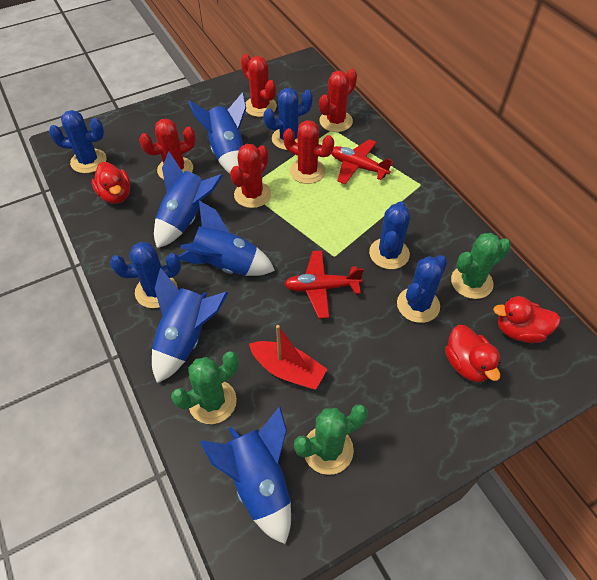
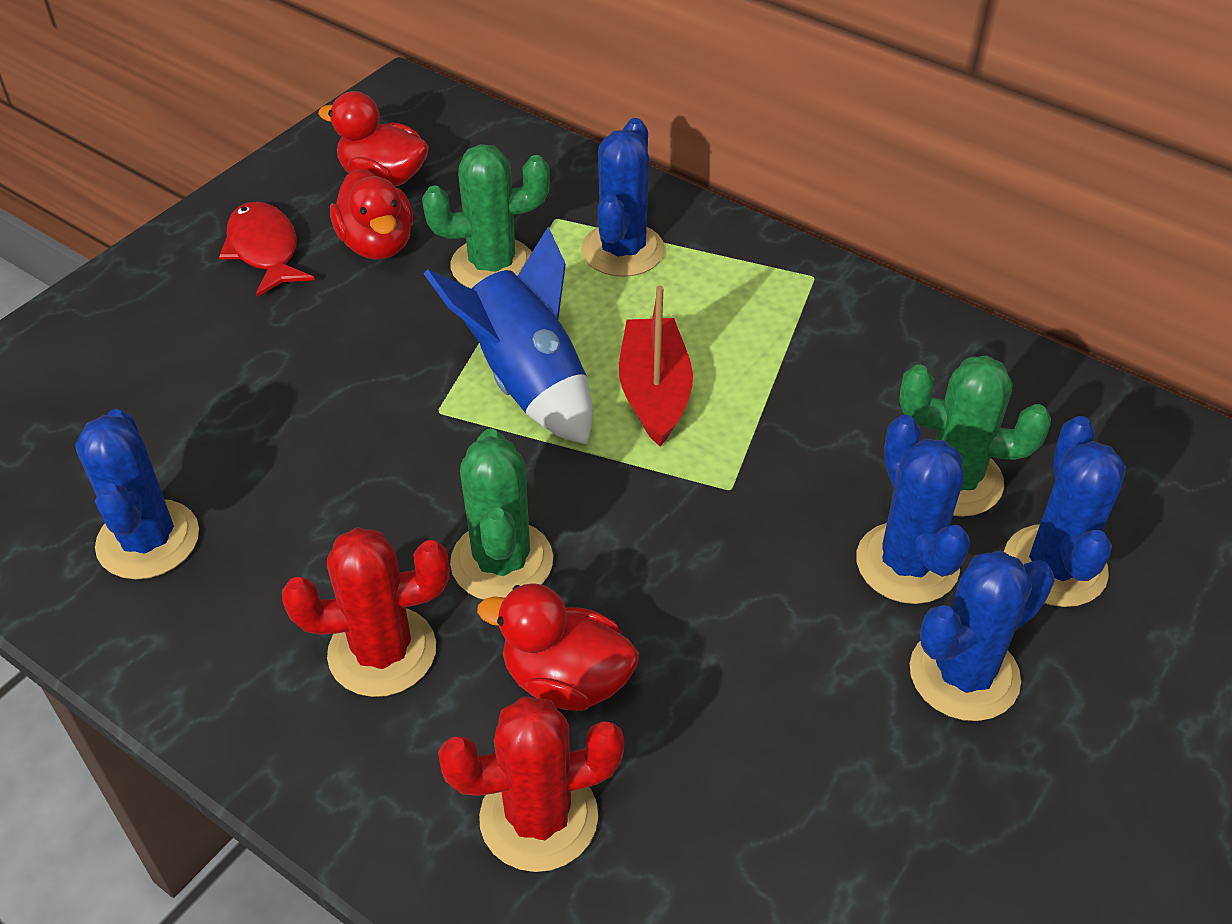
blue rocket: [152,268,228,383] [154,151,223,248] [179,201,275,276] [188,92,246,174] [200,406,291,544] = 5 -> [423,227,593,445] = 1
red cactus: [139,119,196,180] [230,144,271,208] [241,54,277,117] [283,120,334,184] [319,69,357,132] = 5 -> [282,527,450,697] [438,696,624,872] = 2
red fish: none = 0 -> [219,202,315,297] = 1
red plane: [284,251,364,318] [331,139,393,184] = 2 -> none = 0

